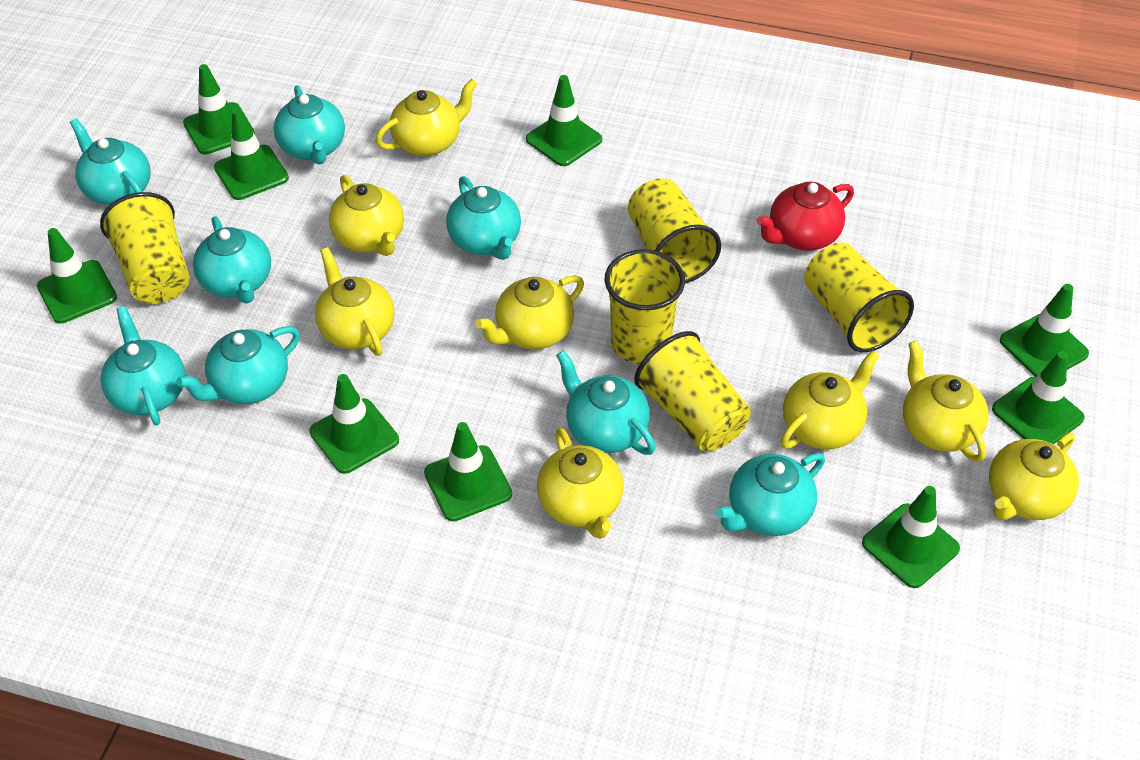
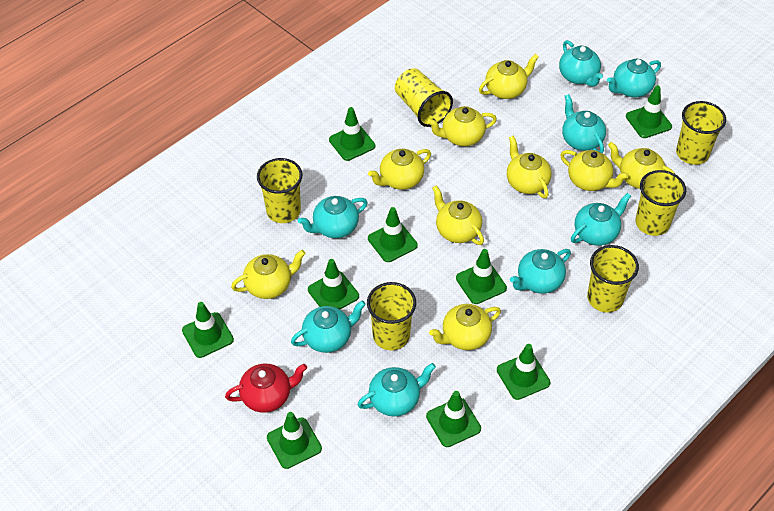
yellow cup: [100,192,190,304] [604,249,685,364] [628,178,721,283] [634,331,751,451] [804,242,914,352] = 5 -> [257,158,303,223] [367,282,416,350] [395,68,453,127] [587,245,639,313] [635,170,686,236] [676,101,726,165] = 6
yellow teapot: [315,247,395,356] [329,175,404,256] [376,79,477,156] [475,275,584,349] [537,428,624,539] [780,350,880,449] [903,341,989,462] [989,433,1079,520] = 8 -> [231,250,305,299] [368,149,431,190] [427,106,497,146] [429,304,501,350] [432,185,484,245] [479,54,539,99] [507,136,551,198] [560,150,629,191] [608,142,675,189] = 9

